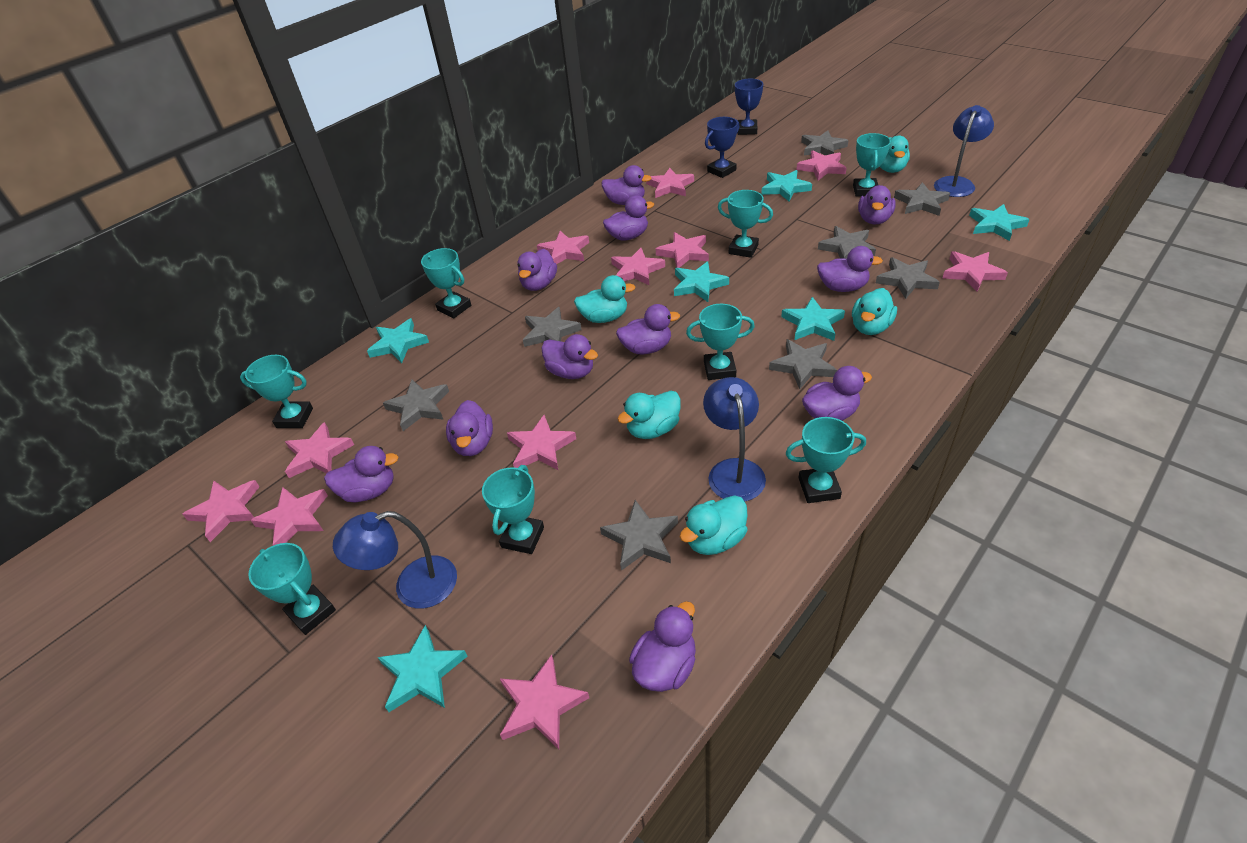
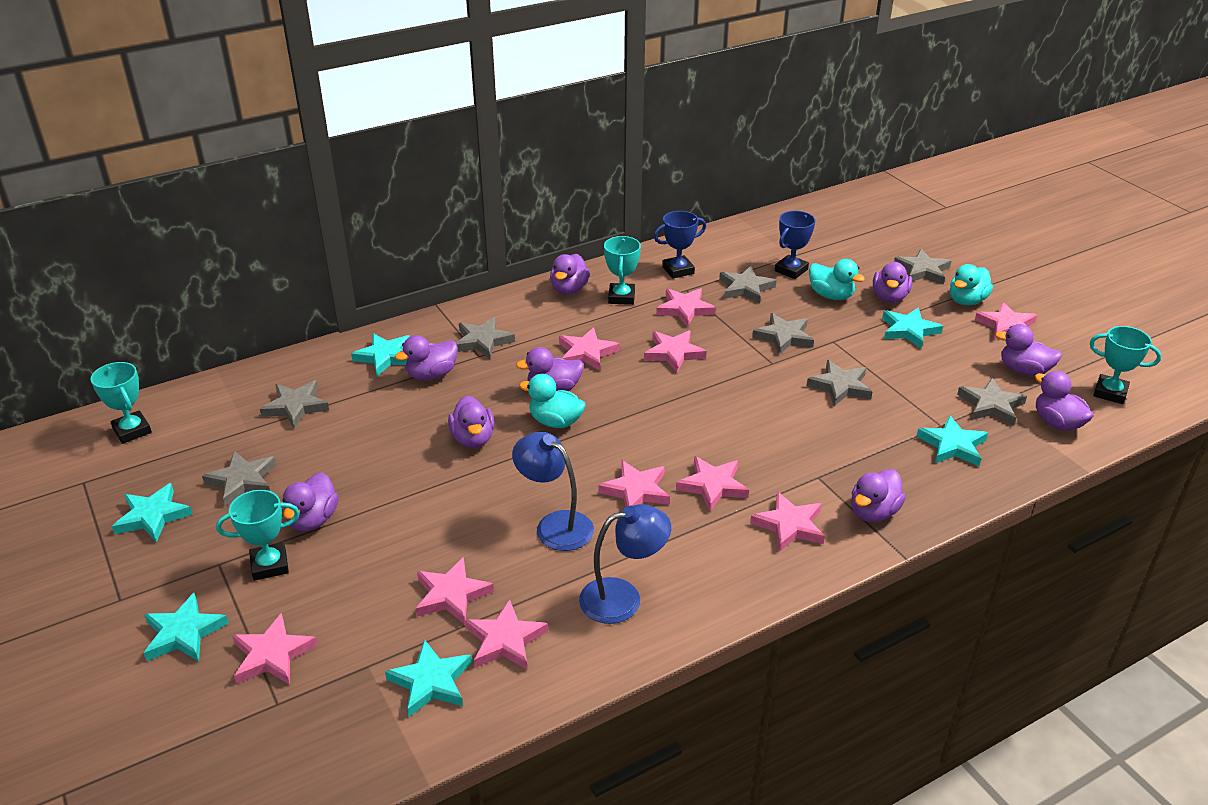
blue lamp: [333,511,457,609] [703,377,766,502] [934,105,994,197] = 3 -> [512,432,594,551] [579,504,671,624] = 2
pink star: [182,480,260,542] [251,487,328,546] [285,422,354,478] [499,654,589,749] [507,415,576,470] [537,231,589,264] [611,248,665,285] [646,168,694,198] [656,232,709,268] [797,150,847,180] [943,251,1008,291] = 11 -> [232,613,318,685] [415,557,494,624] [465,599,548,669] [559,328,619,371] [599,460,670,507] [644,330,707,372] [656,288,716,327] [676,456,749,512] [750,492,825,552] [975,302,1037,341] = 10
purple duck: [324,446,399,502] [446,400,493,456] [518,249,557,291] [541,334,598,379] [602,165,652,205] [603,195,654,241] [616,304,680,355] [629,601,696,692] [802,366,872,421] [817,246,883,292] [858,185,896,224] = 11 -> [282,472,339,531] [395,335,458,380] [448,395,495,448] [516,347,584,391] [550,254,590,295] [851,469,906,522] [873,261,912,303] [995,324,1062,376] [1035,371,1094,431] = 9
turquoise duck: [574,275,635,323] [618,391,681,439] [680,495,748,555] [852,288,897,335] [880,136,910,173] = 5 -> [519,374,586,428] [809,259,865,300] [950,264,993,305] = 3
turquoise trophy: [240,355,313,428] [248,543,336,635] [421,248,471,318] [482,465,544,554] [686,304,755,380] [718,190,773,258] [786,417,866,503] [853,133,891,197] = 8 -> [91,362,152,444] [216,490,300,581] [604,236,641,305] [1090,326,1161,404] = 4

